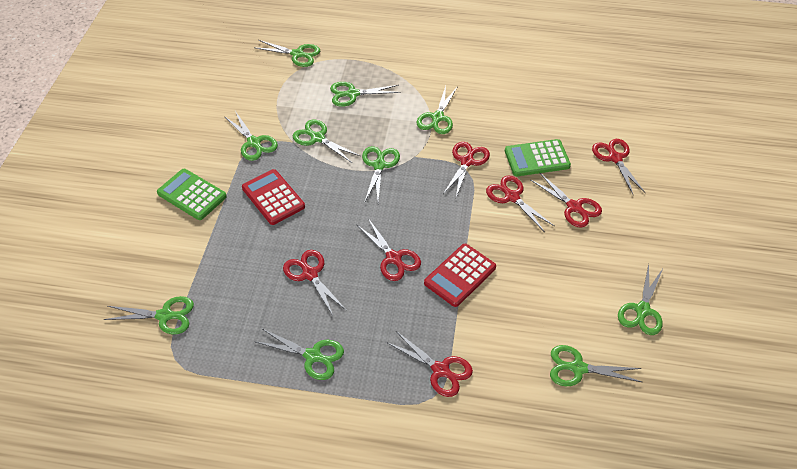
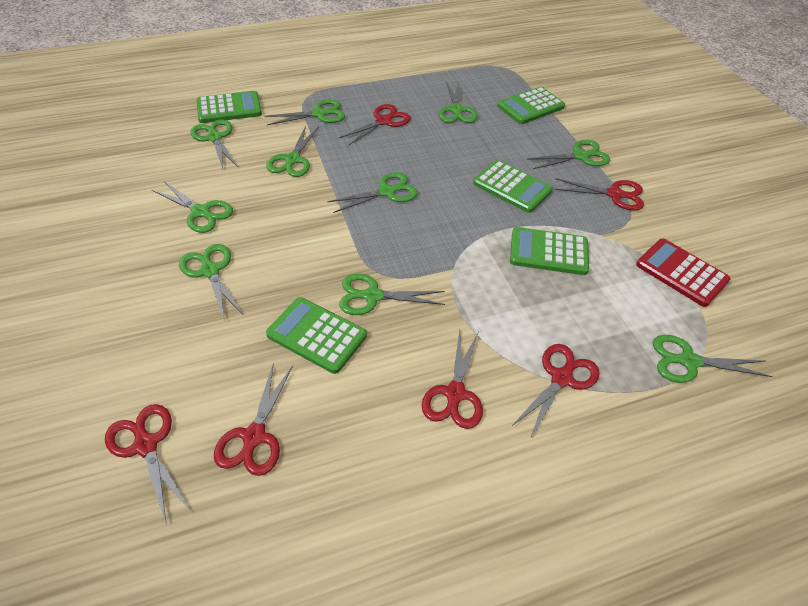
green calculator: [157,169,227,220] [505,139,571,176] = 2 -> [196,91,262,123] [266,297,367,374] [473,160,553,213] [497,87,565,124] [510,227,589,275] = 5
red calculator: [242,169,305,225] [424,244,496,307] = 2 -> [636,239,730,307] = 1
red scissors: [283,250,347,316] [357,218,421,281] [386,331,473,397] [443,142,490,197] [486,175,554,232] [531,172,602,228] [592,139,645,194] = 7 -> [105,404,190,522] [214,362,293,476] [339,104,411,145] [422,330,483,429] [512,344,600,439] [555,178,644,211] = 6

